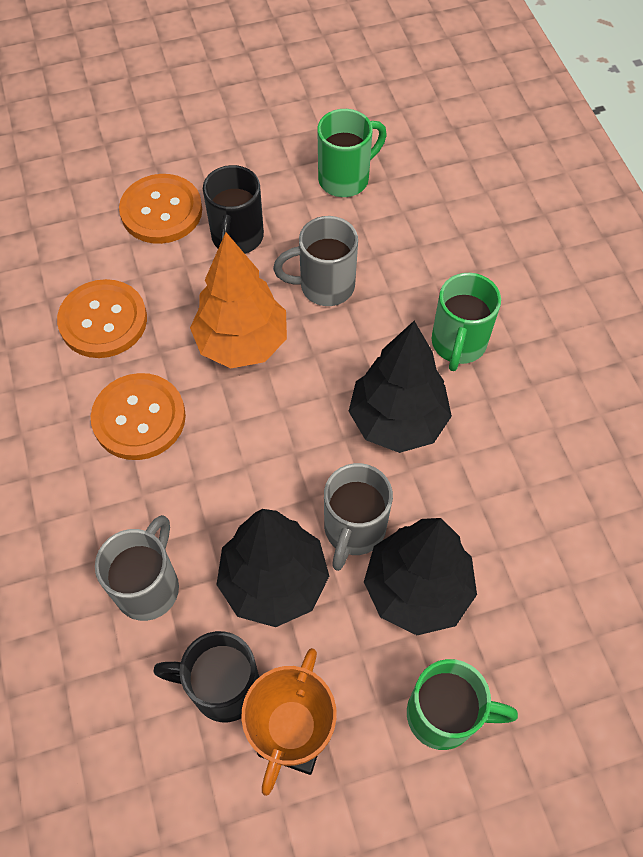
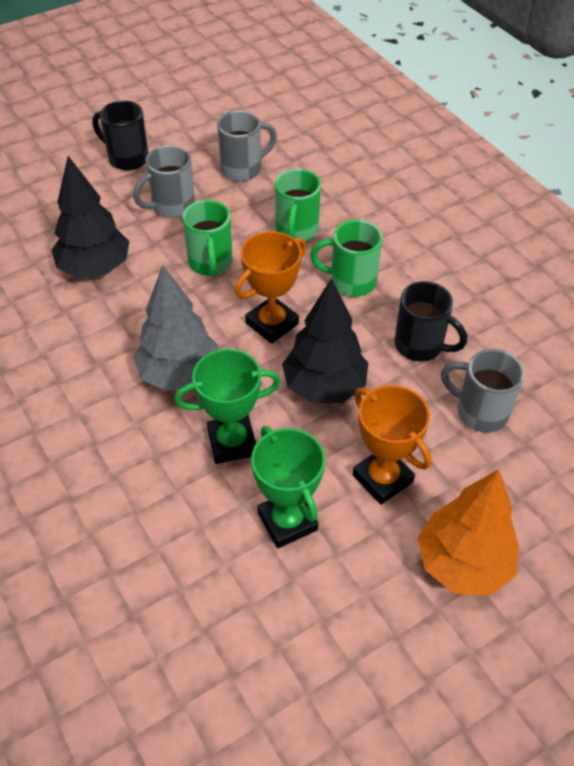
black tree: [216,509,329,627] [348,321,452,453] [364,518,477,635] = 3 -> [52,156,129,278] [282,278,368,403] = 2
green trophy: none = 0 -> [174,349,281,464] [251,426,325,548] = 2
grey tree: none = 0 -> [133,265,219,391] = 1
orange button: [57,279,147,358] [91,373,186,460] [119,174,202,244] = 3 -> none = 0
orange trophy: [241,648,337,796] = 1 -> [235,232,306,344] [353,385,432,505] = 2

